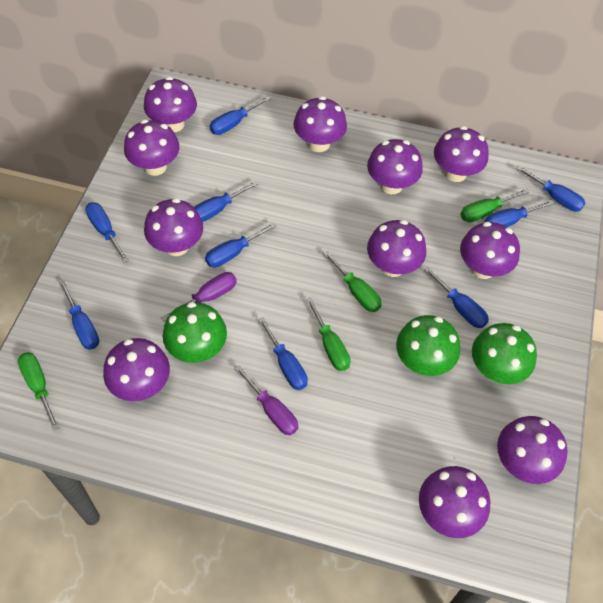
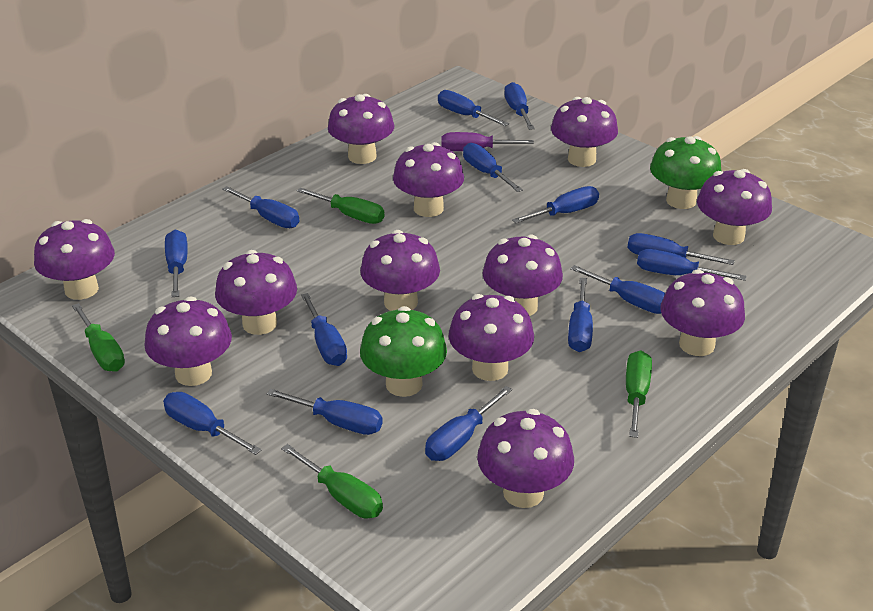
blue screwdriver: [59,280,99,350] [85,202,129,262] [194,181,258,222] [205,222,276,267] [210,96,271,135] [258,317,308,390] [424,267,489,328] [485,200,555,227] [516,166,585,212] = 9 -> [163,392,262,455] [165,230,188,297] [222,186,299,228] [267,389,383,435] [301,293,347,366] [425,386,512,461] [438,90,509,126] [463,143,523,192] [504,82,535,130] [512,186,599,223] [568,278,593,352] [570,265,665,314] [627,233,735,265] [637,249,747,281] = 14
green mushroom: [163,302,227,363] [396,315,460,376] [472,323,537,384] = 3 -> [360,306,447,397] [650,136,721,209] = 2
purple mushroom: [103,338,170,401] [124,120,179,176] [144,77,197,133] [144,198,203,256] [293,96,347,152] [367,139,423,194] [367,220,426,277] [419,466,490,538] [434,126,489,182] [460,222,520,279] [497,416,568,484] = 11 -> [34,219,115,300] [144,296,232,386] [215,250,297,335] [328,94,394,164] [360,230,440,311] [393,142,464,217] [449,294,534,381] [477,409,574,508] [483,234,563,316] [551,97,618,167] [660,269,745,356] [697,169,772,245] = 12
purple screwdriver: [161,272,237,322] [234,365,298,435] = 2 -> [442,132,534,151] = 1

